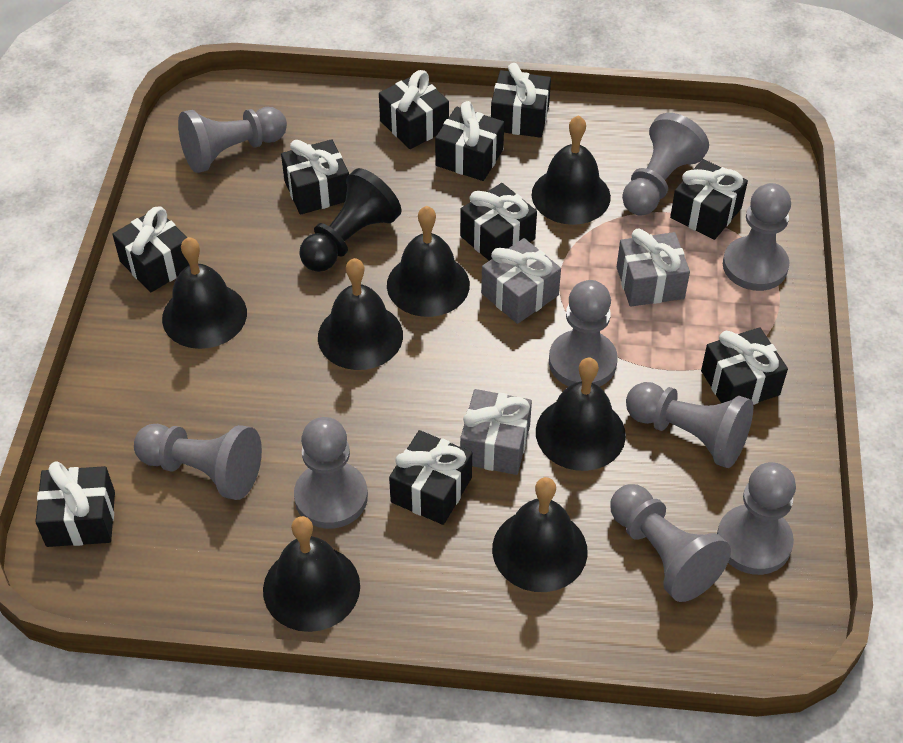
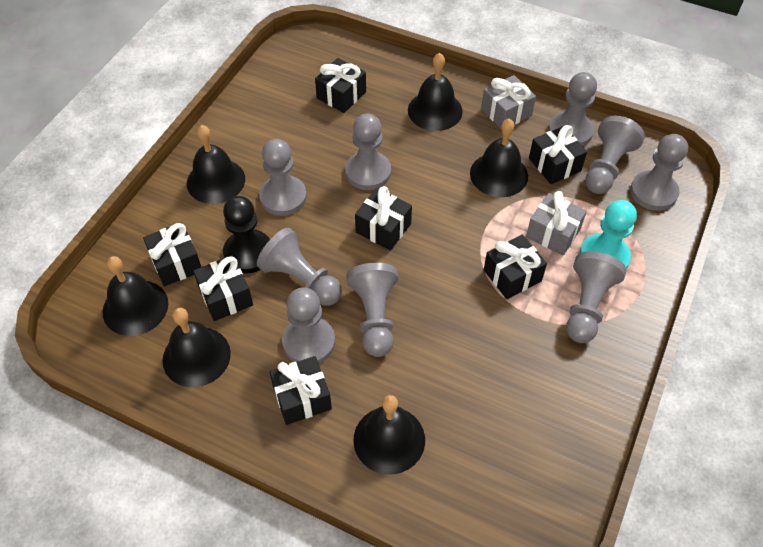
black bell: [162,237,247,349] [263,516,360,632] [318,258,403,370] [387,206,470,317] [492,477,588,592] [532,115,611,225] [536,357,626,471] = 7 -> [102,256,168,336] [163,308,231,387] [187,125,245,204] [353,395,425,474] [408,53,463,131] [470,119,528,197] = 6
black gift: [35,462,115,547] [112,206,189,292] [281,139,349,215] [379,70,449,149] [389,430,472,525] [435,101,504,181] [460,183,537,261] [491,63,551,138] [670,159,748,240] [701,327,788,405] = 10 -> [143,222,201,286] [193,255,253,321] [269,356,332,425] [315,58,366,113] [355,186,412,250] [484,235,547,299] [529,125,587,184] = 7
grey gift: [460,389,532,475] [481,238,561,324] [617,229,690,307] = 3 -> [481,75,536,129] [526,191,587,255] = 2
turquoise pawn: none = 0 -> [580,200,637,269] = 1

